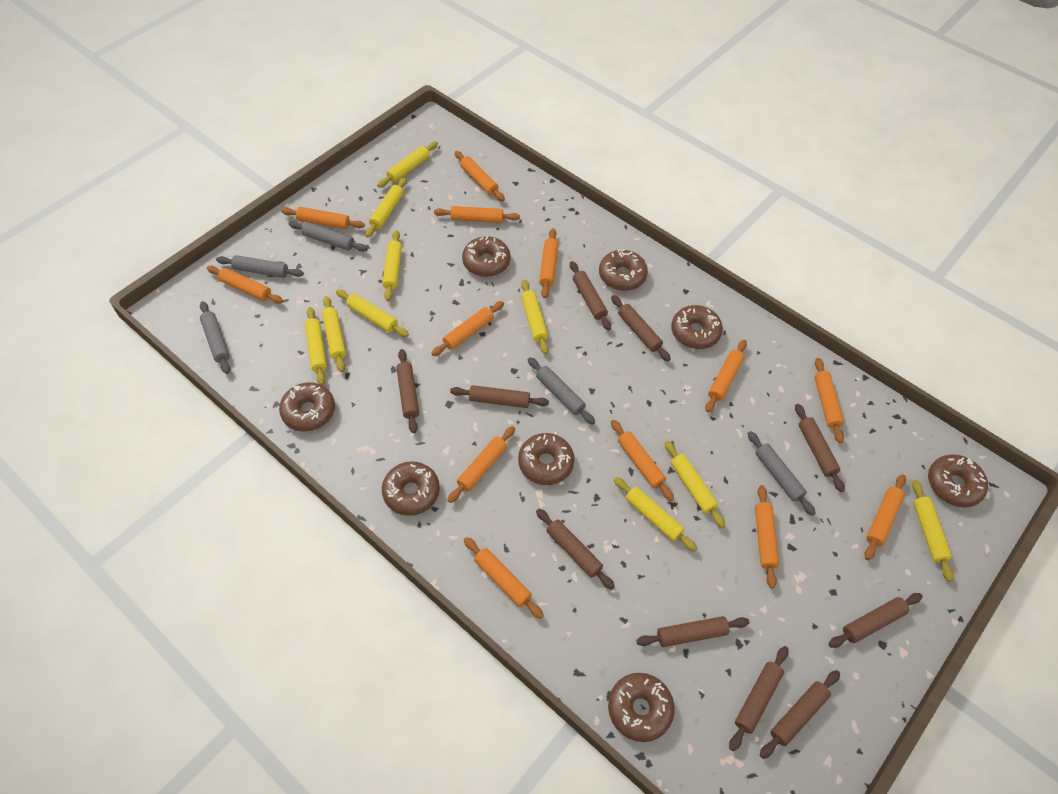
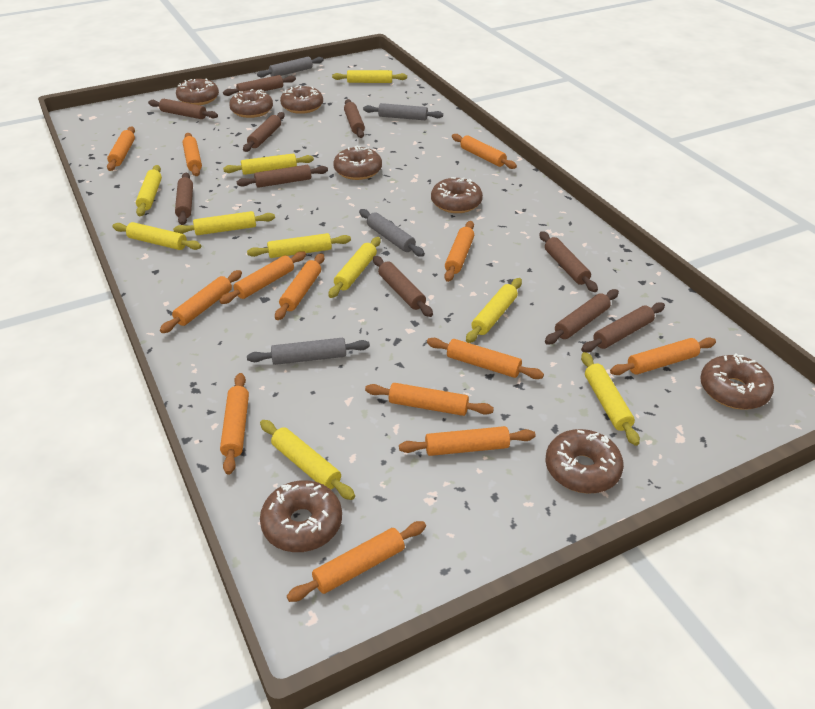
grey rolling pin: [200,301,230,374] [216,255,304,278] [289,221,368,252] [528,357,595,425] [748,431,816,516] = 5 -> [247,338,370,365] [257,57,324,77] [359,209,425,257] [363,103,443,120] = 4

